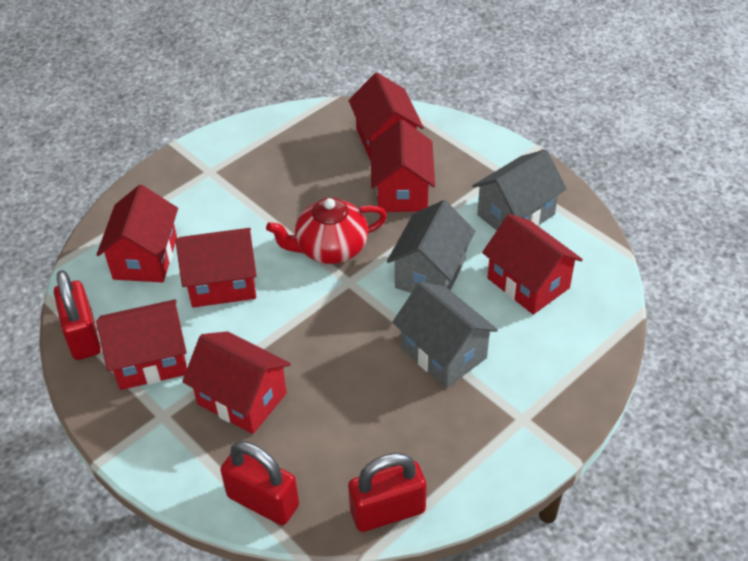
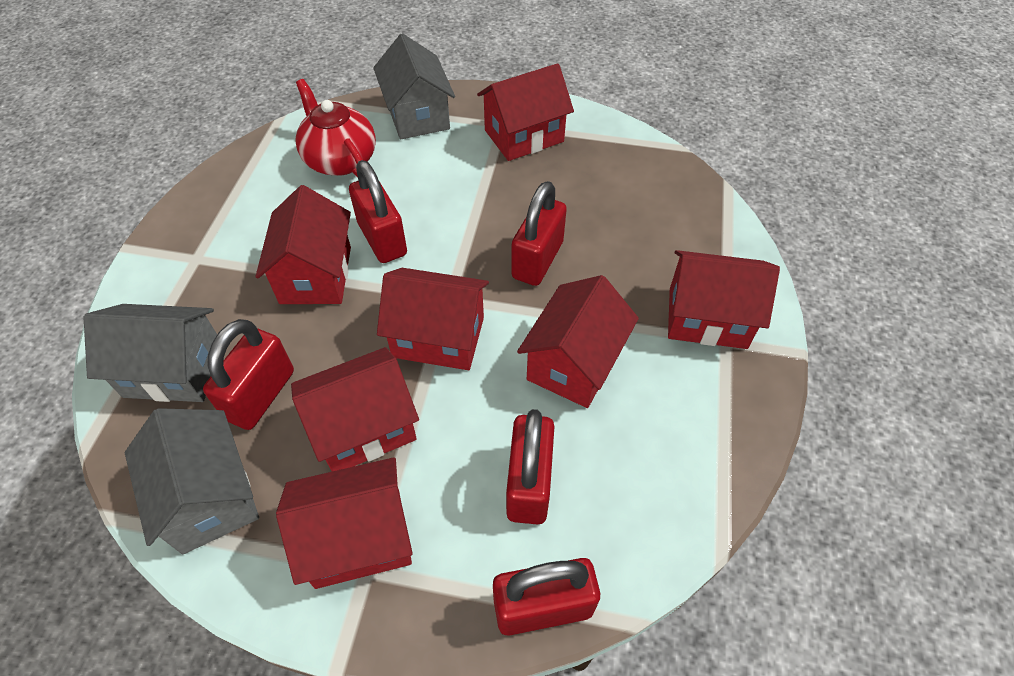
red padlock: [54,270,101,360] [220,441,299,525] [348,453,427,532] = 3 -> [203,319,294,430] [349,160,407,263] [493,558,600,636] [506,409,555,525] [511,181,567,286] = 5

